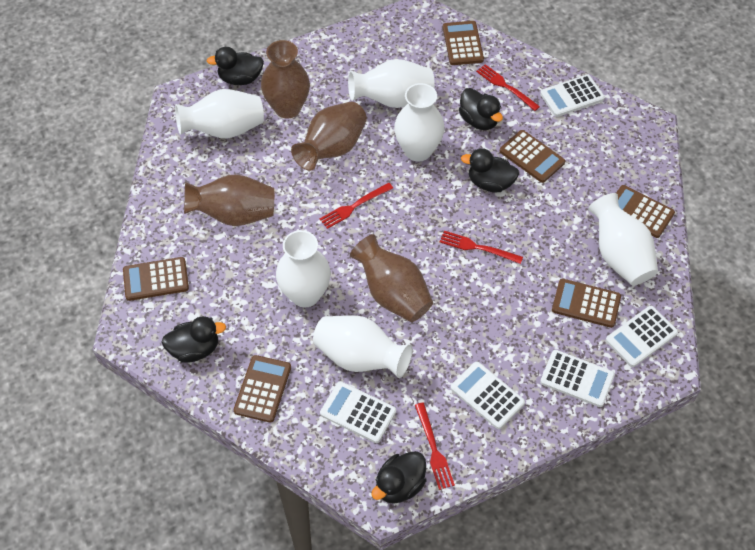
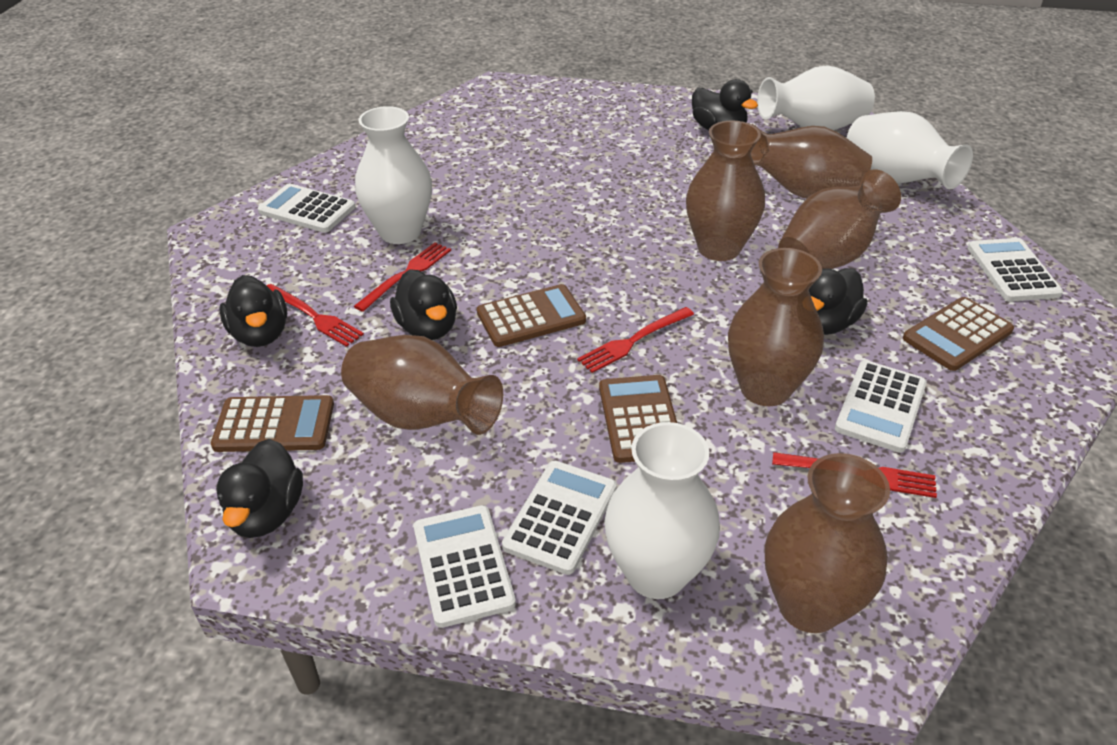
brown calculator: [123,257,189,301] [234,355,291,423] [443,21,484,65] [500,130,565,183] [552,279,621,328] [616,185,675,238] = 6 -> [211,395,334,452] [477,284,586,347] [599,375,677,463] [903,297,1014,371] = 4
brown vase: [184,174,274,226] [261,40,310,119] [291,102,367,171] [350,234,433,322] = 4 -> [341,335,503,435] [686,120,765,261] [728,248,824,406] [751,124,872,198] [765,453,890,633] [778,170,901,269] = 6
white vase: [175,89,264,138] [276,230,331,307] [313,315,413,378] [348,59,435,108] [394,83,445,162] [588,193,658,285] = 6 -> [355,106,432,244] [604,422,720,599] [757,65,875,130] [847,111,973,189] = 4

